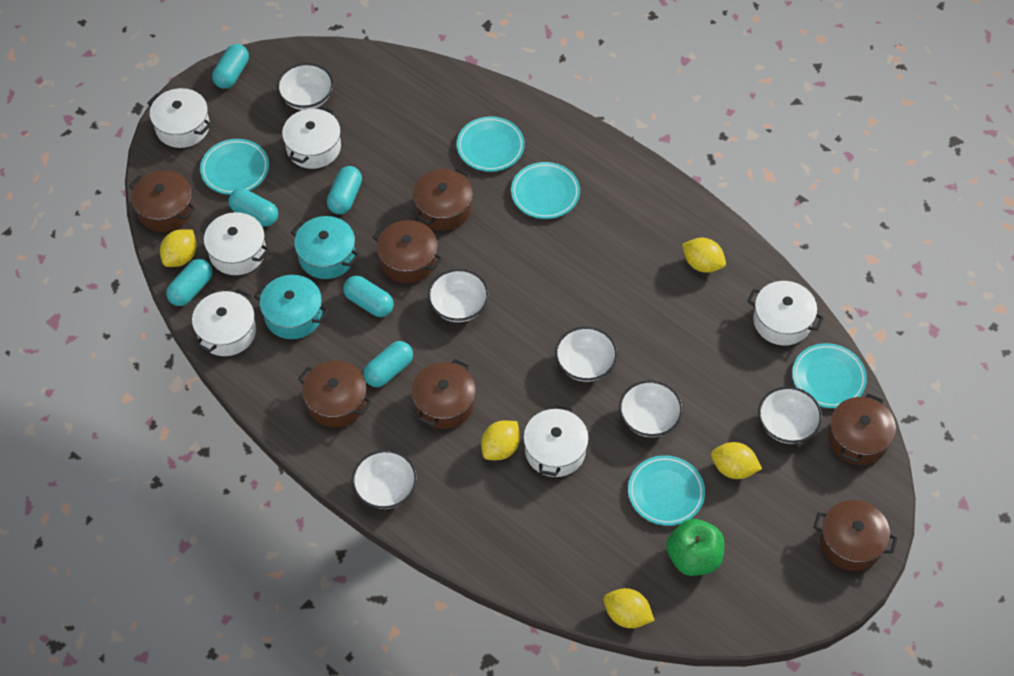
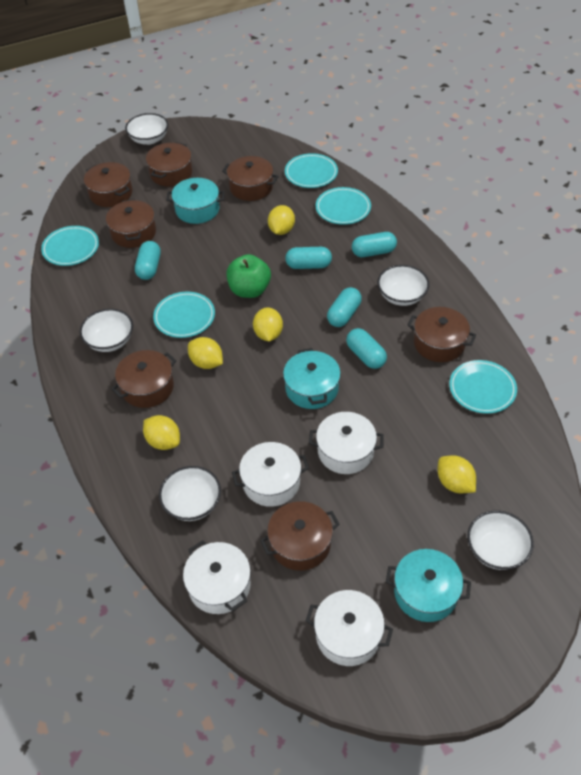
turquoise capsule: [166,259,212,306] [212,44,249,89] [228,188,278,227] [327,166,362,214] [343,276,394,317] [363,341,413,387] = 6 -> [135,241,161,280] [285,247,332,269] [327,287,362,327] [346,328,387,369] [352,232,397,257] = 5
turquoise pot: [254,275,328,339] [291,216,360,279] = 2 -> [166,178,225,224] [283,348,341,409] [386,549,471,622] = 3
white bowl: [277,63,333,110] [352,450,417,509] [428,269,489,322] [555,327,617,382] [619,380,683,437] [758,387,822,444] = 6 -> [80,309,133,352] [125,113,168,145] [159,466,221,521] [377,265,429,306] [467,511,534,570] = 5
white pot: [148,88,211,148] [192,289,256,356] [200,212,270,275] [282,106,341,169] [523,404,589,477] [748,281,824,345] = 6 -> [183,540,251,614] [232,442,309,507] [306,590,393,666] [309,412,384,474] = 4

